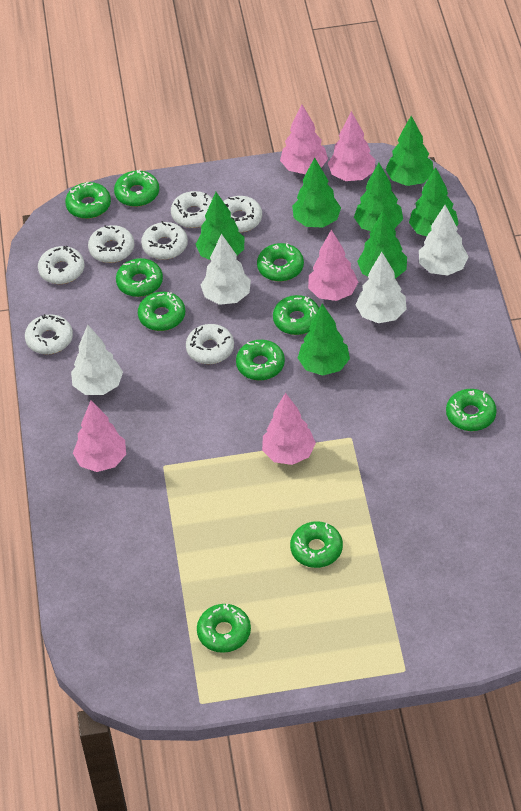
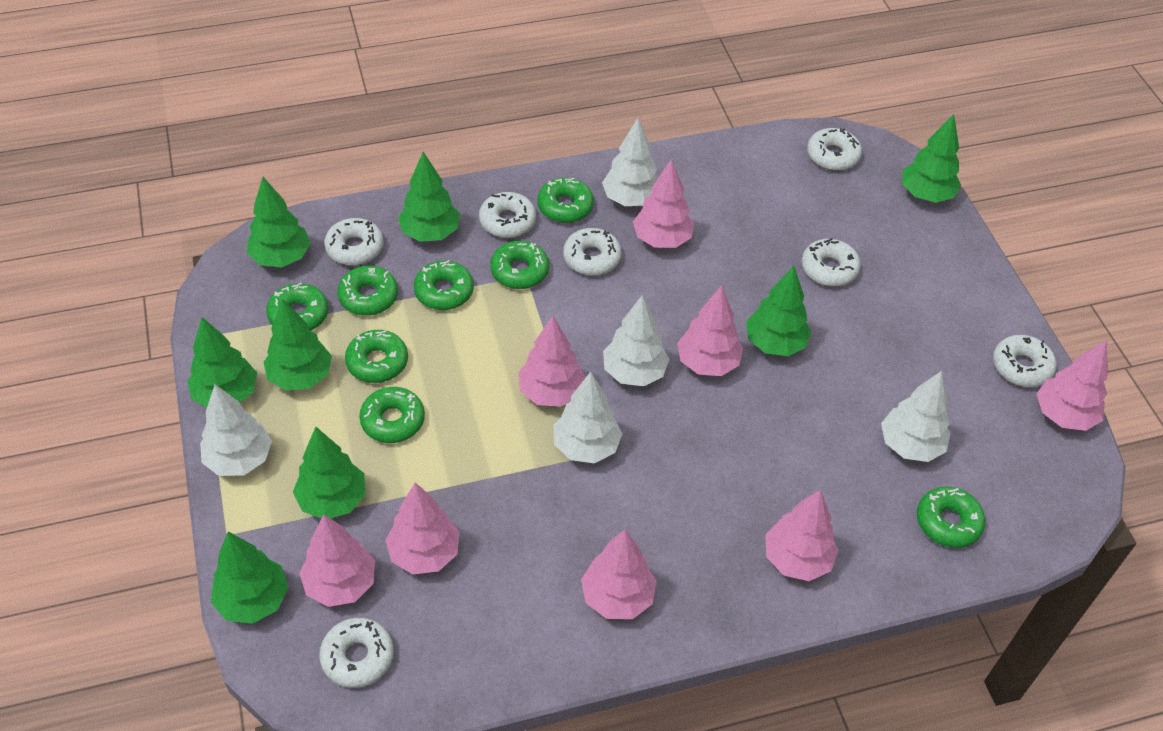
green donut: [65,182,111,219] [114,170,159,207] [116,258,163,297] [138,292,185,331] [197,604,251,653] [236,340,285,381] [257,243,304,281] [273,295,319,335] [290,521,343,568] [446,389,497,431] = 10 -> [266,283,328,331] [337,266,398,316] [345,330,408,383] [359,387,425,443] [414,260,474,310] [490,241,549,289] [537,178,594,223] [917,487,985,548] = 8
green tree: [196,192,245,260] [292,157,341,228] [298,304,350,375] [354,163,403,231] [357,211,407,279] [386,116,433,186] [409,167,459,236] = 7 -> [188,317,257,408] [211,532,289,624] [247,177,311,267] [264,298,332,391] [293,427,366,518] [398,152,460,242] [746,266,811,356] [902,114,961,203] = 8
pink tree: [73,400,126,472] [262,393,316,465] [280,104,328,174] [308,229,358,301] [328,111,376,181] = 5 -> [299,514,375,607] [386,483,460,574] [518,316,586,407] [581,529,656,619] [633,159,694,248] [677,285,743,376] [765,489,839,581] [1037,340,1108,431] = 8
white tree: [71,325,123,395] [201,234,251,305] [356,252,407,323] [419,205,469,276] = 4 -> [200,384,272,476] [554,372,622,463] [602,118,658,206] [603,295,669,386] [881,371,950,462] = 5

